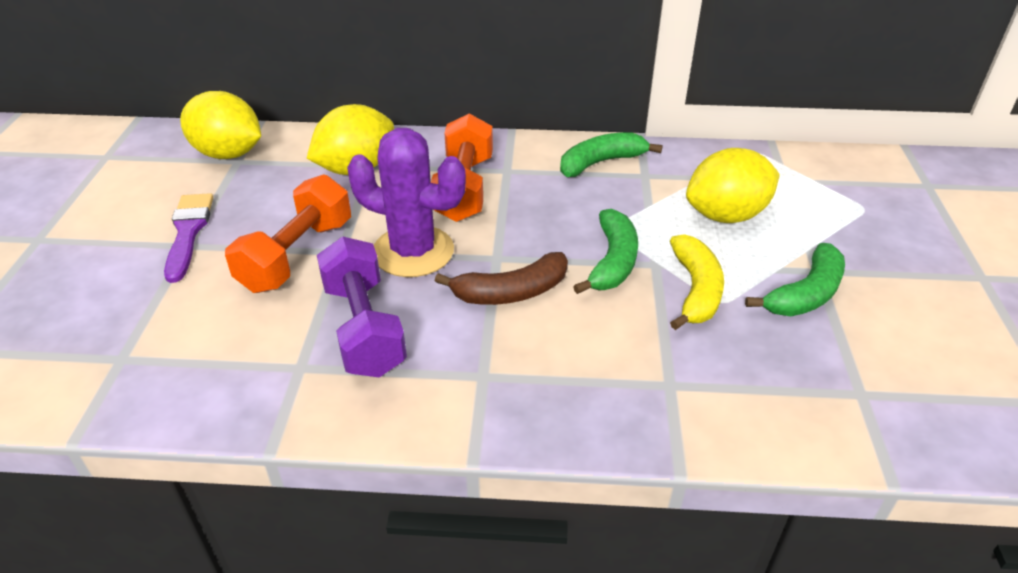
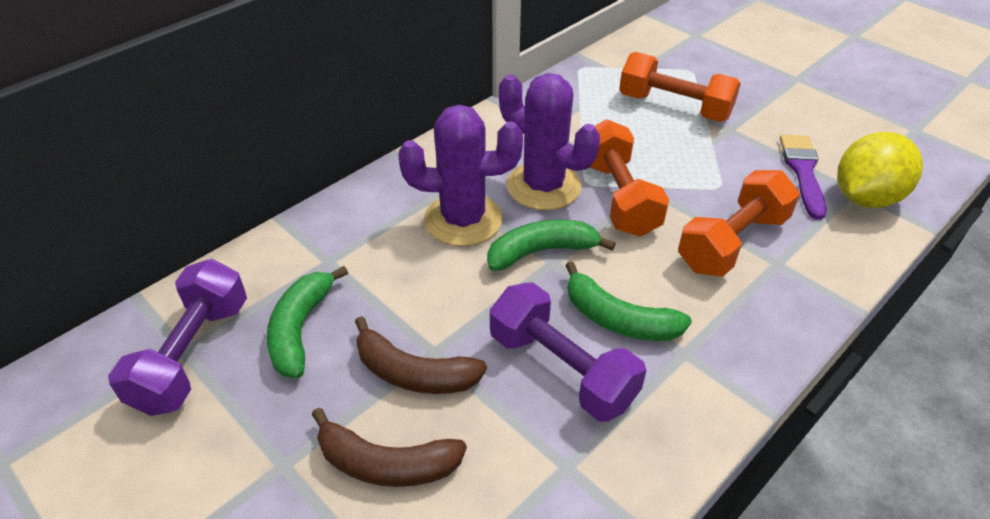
brown banana: [435,252,568,305] = 1 -> [312,408,467,487] [355,316,487,394] = 2
orange dumbbell: [225,174,351,293] [431,113,493,222] = 2 -> [589,119,669,237] [619,52,741,122] [678,170,800,277] = 3
purple cactus: [347,128,466,277] = 1 -> [398,105,523,246] [499,73,600,210] = 2
purple dumbbell: [317,236,407,377] = 1 -> [108,259,247,416] [490,282,647,422] = 2
yellow banana: [670,234,724,330] = 1 -> none = 0
yellow lemon: [180,91,261,159] [307,104,394,175] [686,148,780,223] = 3 -> [837,132,923,208] = 1

